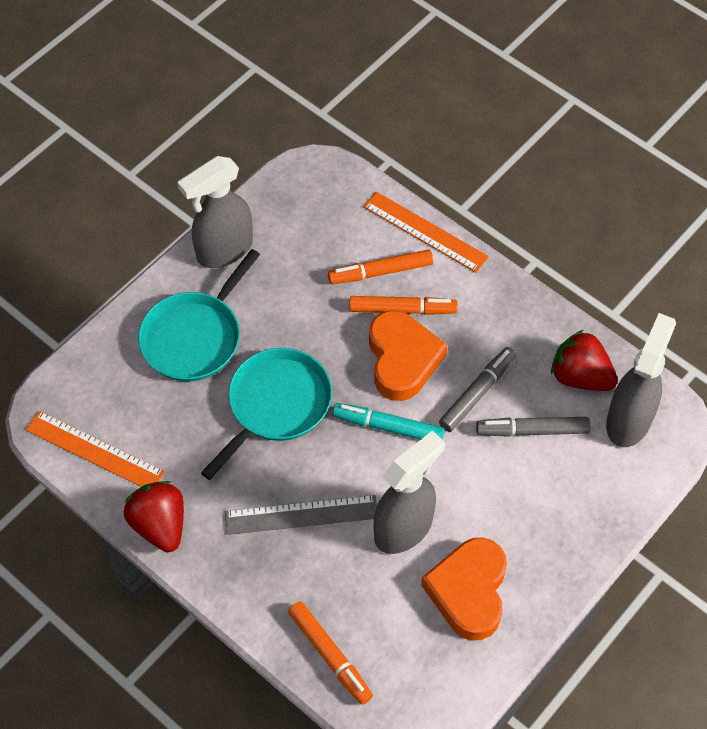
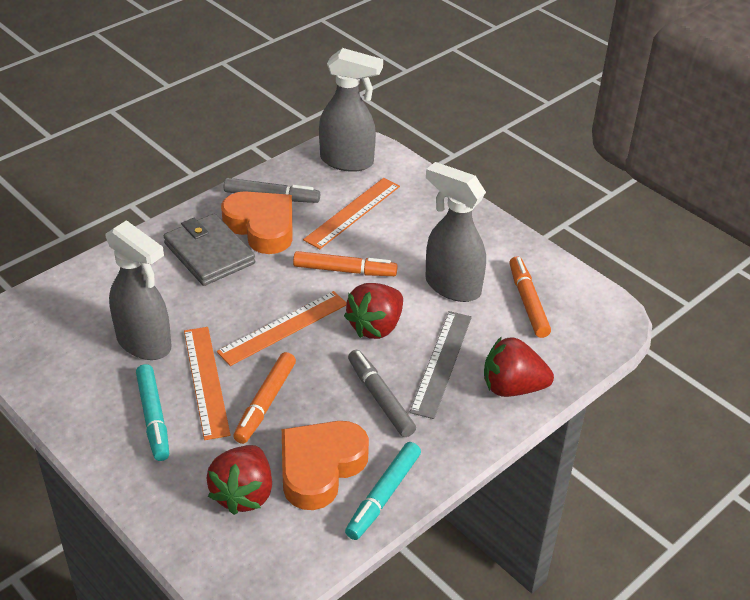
grey wallet: none = 0 -> [164,214,255,286] = 1
orange ruler: [26,411,165,487] [363,192,489,273] = 2 -> [184,327,230,440] [217,291,347,366] [303,178,400,249] = 3
red strawberry: [124,481,184,552] [551,330,618,391] = 2 -> [207,445,272,515] [344,283,403,339] [484,337,554,397] = 3
turquoise marker: [333,403,444,440] = 1 -> [136,364,169,461] [345,442,421,540] = 2
turquoise pan: [138,249,260,382] [201,348,332,480] = 2 -> none = 0

